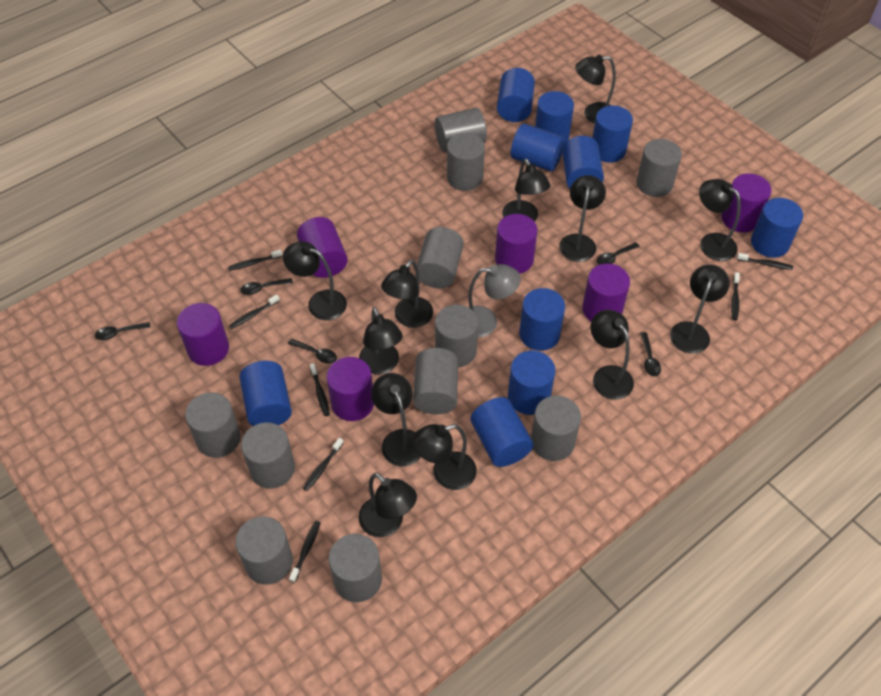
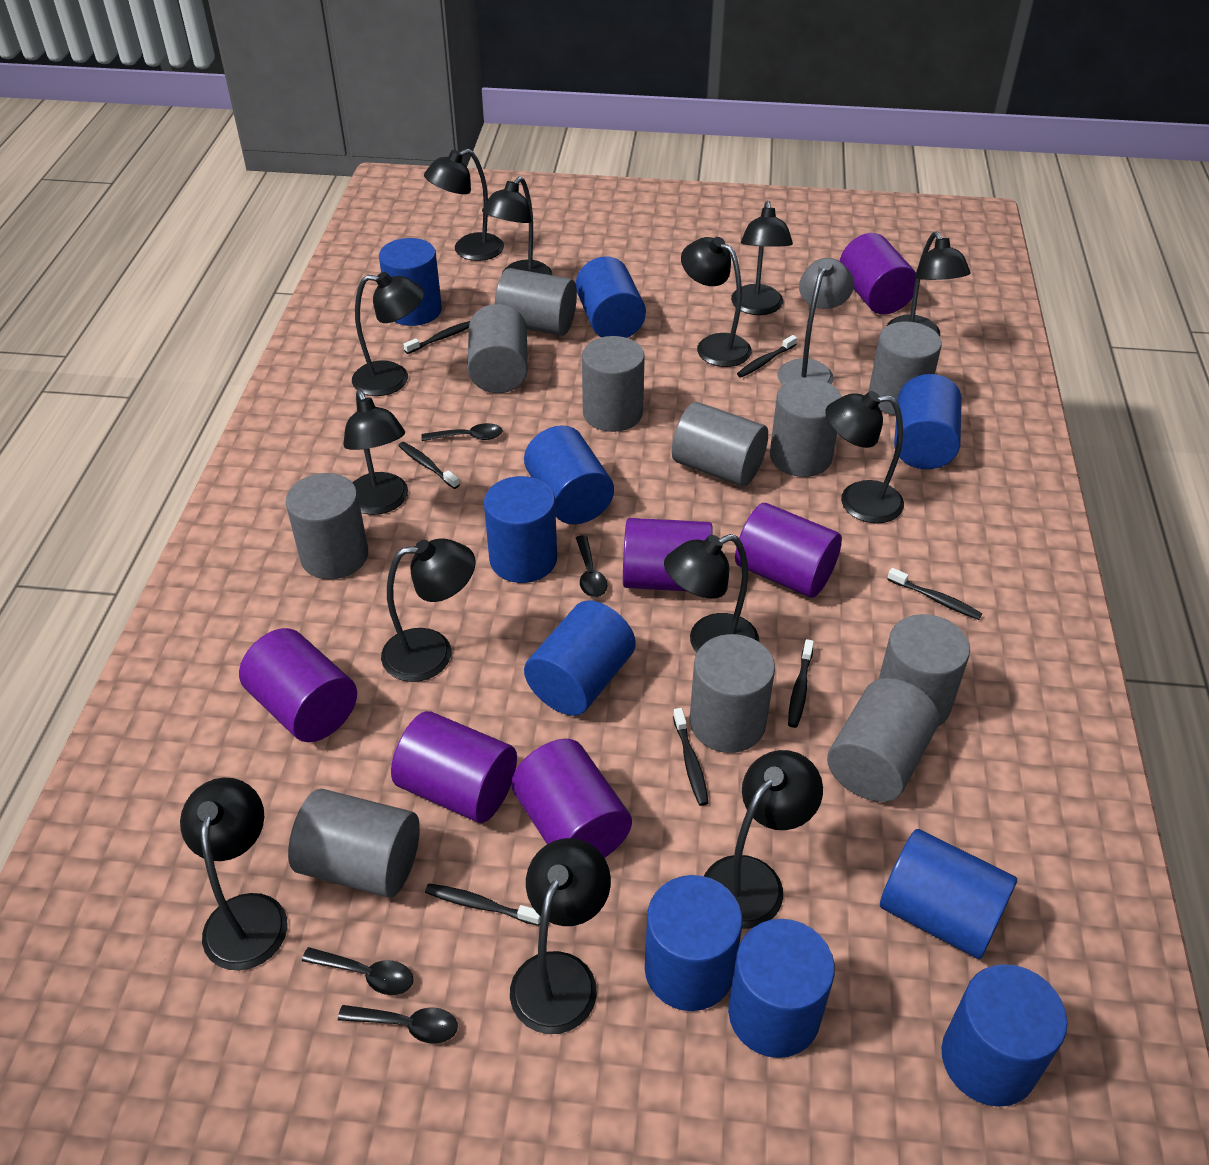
black lamp: [283,241,347,320] [358,473,417,537] [359,307,403,375] [371,373,421,466] [381,260,433,328] [412,424,477,490] [502,159,550,222] [559,175,606,262] [575,55,616,124] [590,310,634,400] [670,265,730,354] [699,179,741,261] = 12 -> [180,778,288,971] [343,390,408,515] [352,272,424,396] [381,538,476,682] [424,149,504,261] [482,176,552,275] [510,838,611,1034] [664,534,759,653] [681,237,752,367] [704,750,823,929] [731,201,793,315] [825,391,904,523] [887,231,970,336] = 13
black spoon: [95,322,151,340] [240,278,293,295] [288,338,337,364] [597,242,640,265] [640,332,661,376] = 5 -> [302,947,414,995] [338,1005,458,1044] [421,423,503,441] [576,535,607,597] = 4

